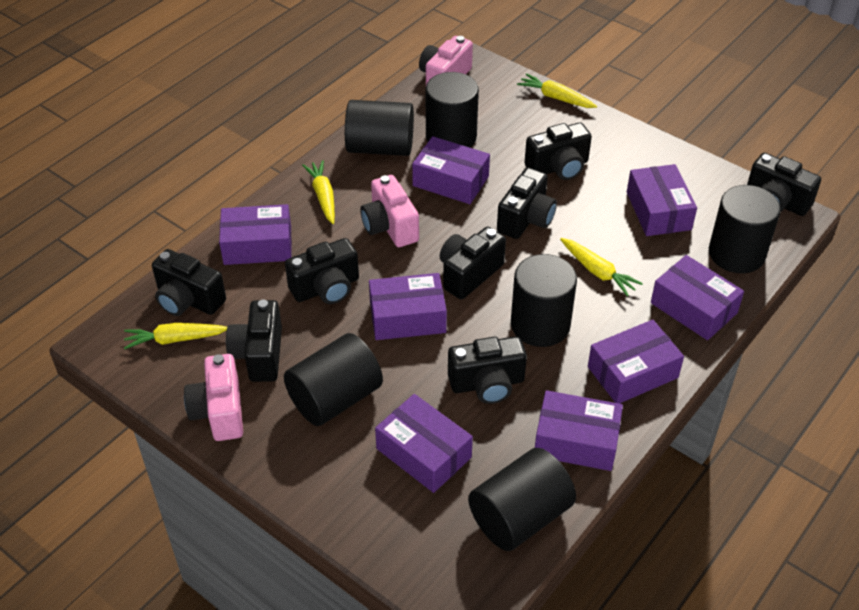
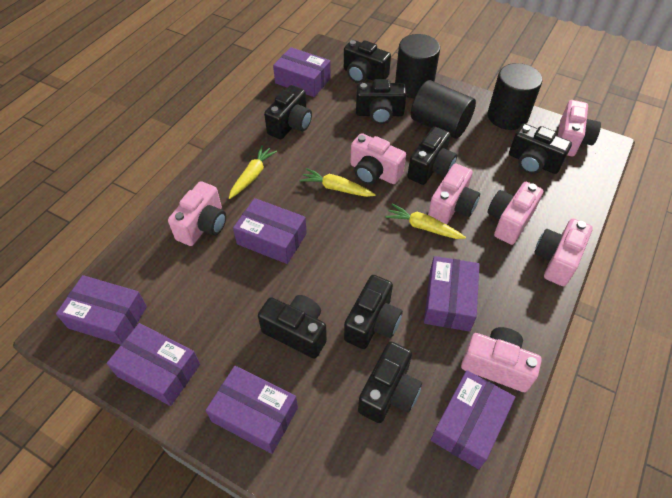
black cylinder: [284,333,383,426] [345,100,414,156] [426,72,479,148] [468,448,576,551] [511,254,577,347] [709,185,781,273] = 6 -> [395,34,440,98] [411,80,476,139] [488,63,543,130] = 3
pink camera: [184,354,243,441] [360,175,419,247] [419,36,473,85] = 3 -> [168,181,226,246] [350,133,406,185] [428,163,480,225] [461,327,542,392] [488,182,543,245] [534,219,593,286] [558,100,601,156] = 7
purple box: [219,204,292,265] [369,273,447,340] [375,394,473,493] [412,136,490,204] [535,390,623,471] [588,320,684,404] [627,164,697,236] [651,255,744,340] = 8 -> [56,275,147,345] [107,323,200,406] [206,366,298,454] [233,198,307,264] [273,47,331,97] [424,256,480,332] [431,370,515,469] = 7
yellow carrot: [124,323,227,349] [302,160,335,224] [517,73,597,108] [560,238,643,297] = 4 -> [229,145,277,199] [300,168,376,197] [385,204,466,239] = 3

